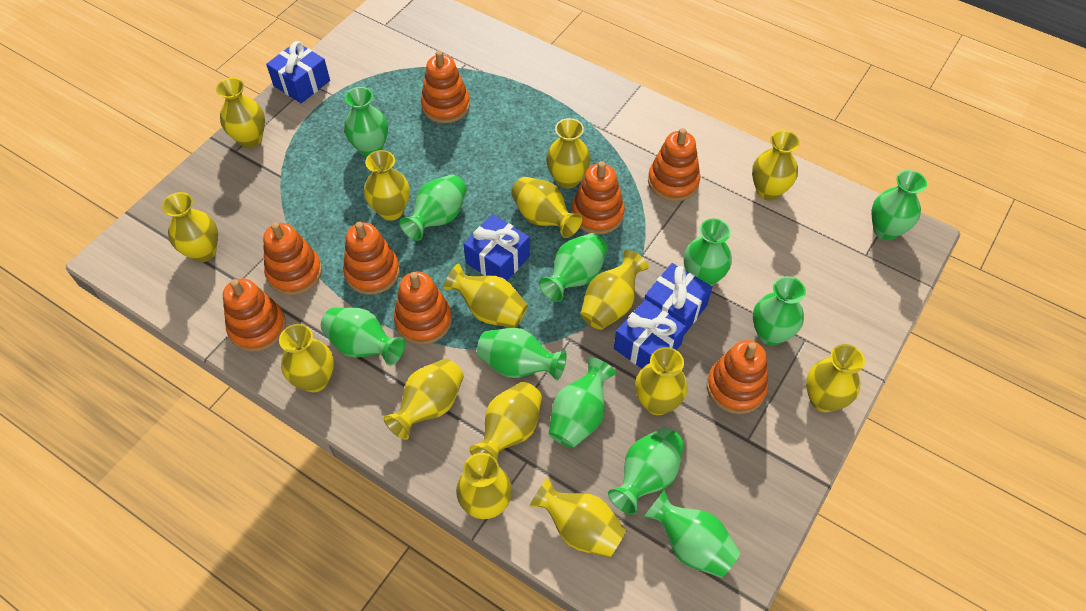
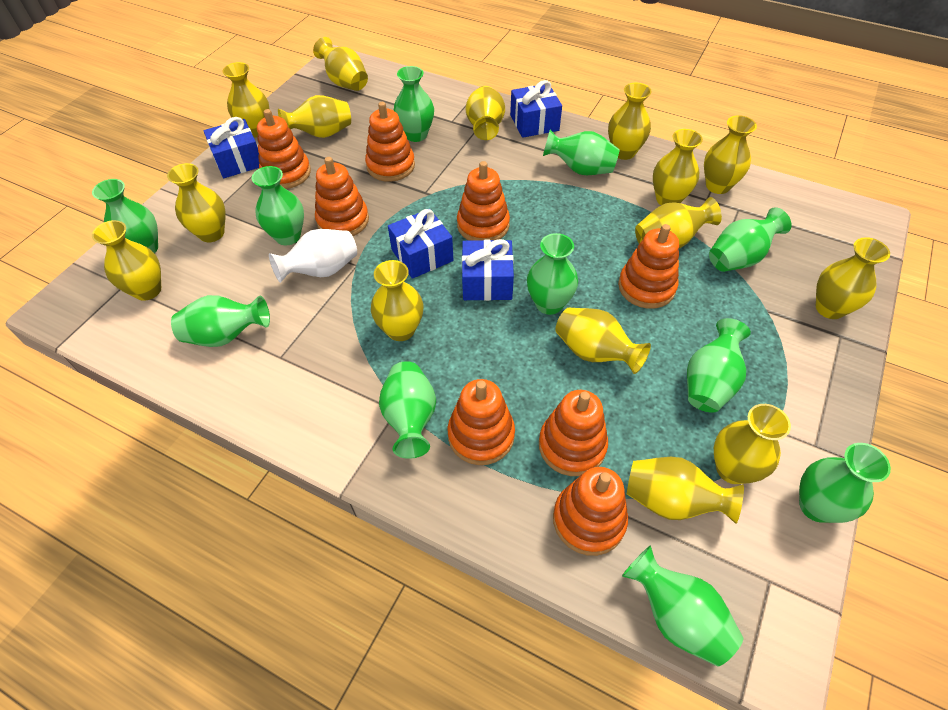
white vase: none = 0 -> [269,229,357,283] = 1

